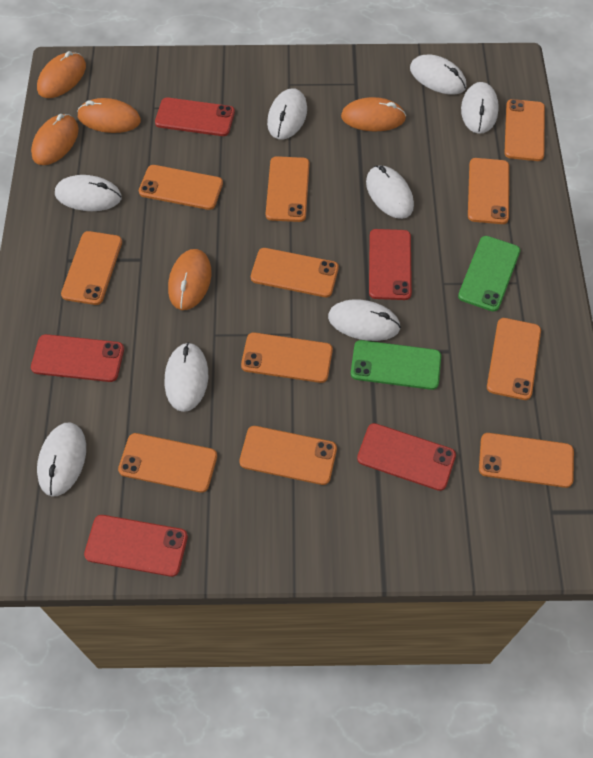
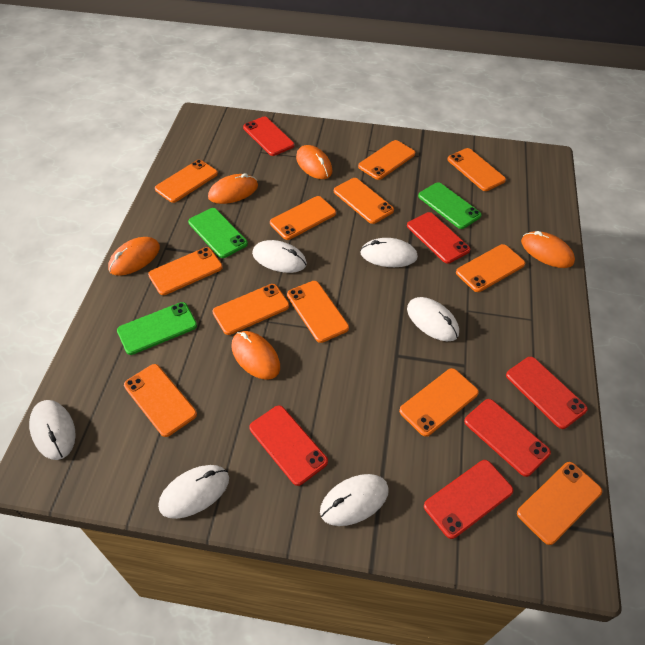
green phone: [351,340,441,390] [458,236,520,312] = 2 -> [117,302,197,355] [188,208,248,258] [418,182,482,229] = 3
orange phone: [61,231,122,305] [118,433,217,493] [139,165,223,210] [239,426,337,485] [241,332,333,383] [251,248,339,297] [266,156,310,222] [468,158,509,224] [479,433,574,488] [487,318,541,400] [504,99,545,161] = 11 -> [124,364,197,437] [148,247,223,295] [155,160,218,203] [212,284,289,335] [270,196,336,240] [287,281,349,343] [334,178,394,224] [358,140,415,180] [399,368,479,437] [447,148,506,191] [456,244,525,292] [517,462,602,545] = 12
red phone: [31,334,124,382] [84,515,188,577] [155,98,235,136] [357,423,456,491] [369,229,412,300] = 5 -> [243,117,294,156] [249,405,328,486] [407,212,470,264] [424,460,514,539] [464,399,551,477] [506,357,588,429] = 6
white mouse: [37,422,86,497] [55,175,122,211] [165,342,208,412] [267,88,307,140] [328,299,401,341] [366,165,414,219] [410,55,467,95] [461,82,499,134] = 8 -> [29,400,76,460] [158,465,229,519] [252,240,307,273] [320,474,389,526] [360,238,418,267] [407,297,459,341] = 6

